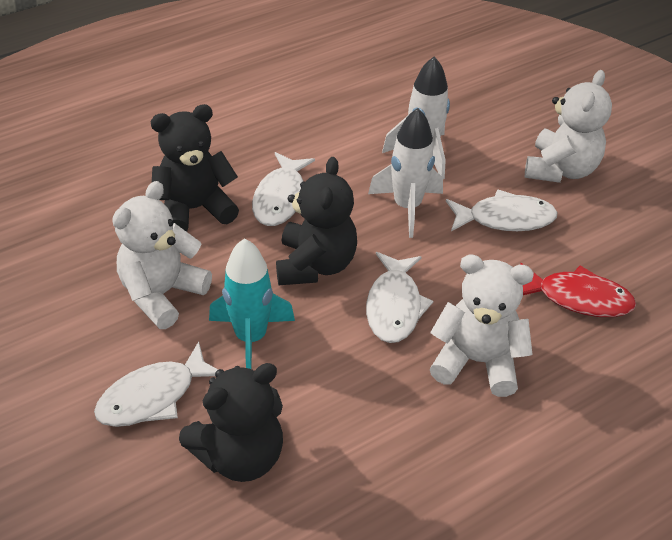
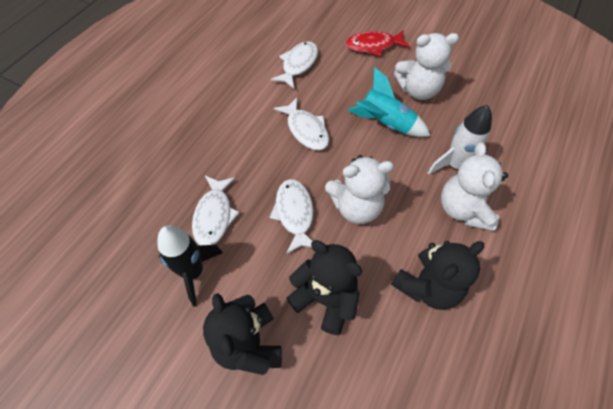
black rocket: none = 0 -> [157,225,223,307] = 1
white rocket: [368,108,443,238] [382,56,450,179] = 2 -> [428,105,492,175] = 1

